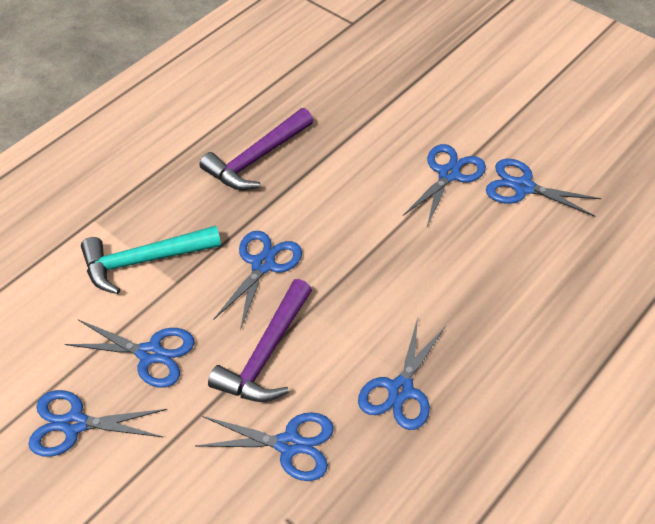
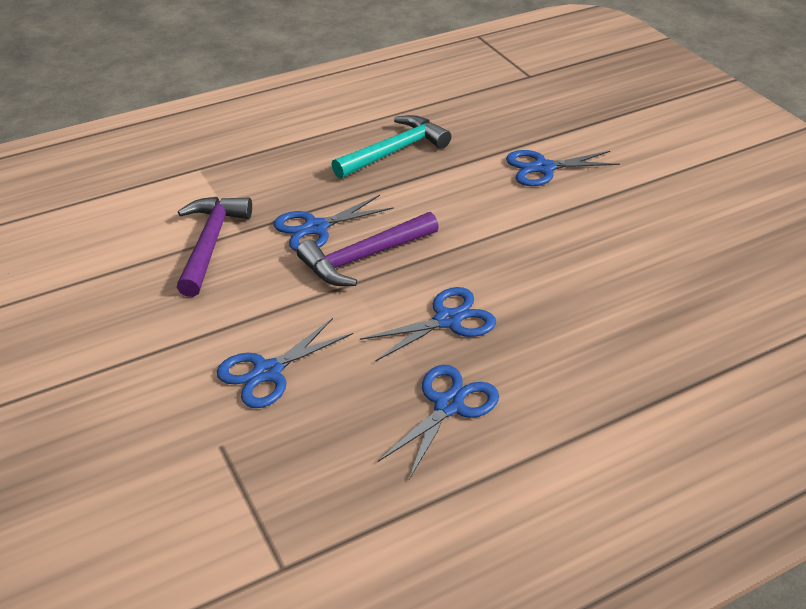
blue scissors: [28,390,167,457] [65,320,195,388] [196,412,334,481] [214,231,302,330] [358,318,446,430] [403,144,486,226] [486,159,601,217] = 7 -> [217,318,353,408] [274,195,394,251] [360,287,496,361] [378,365,499,479] [506,150,620,186] = 5

